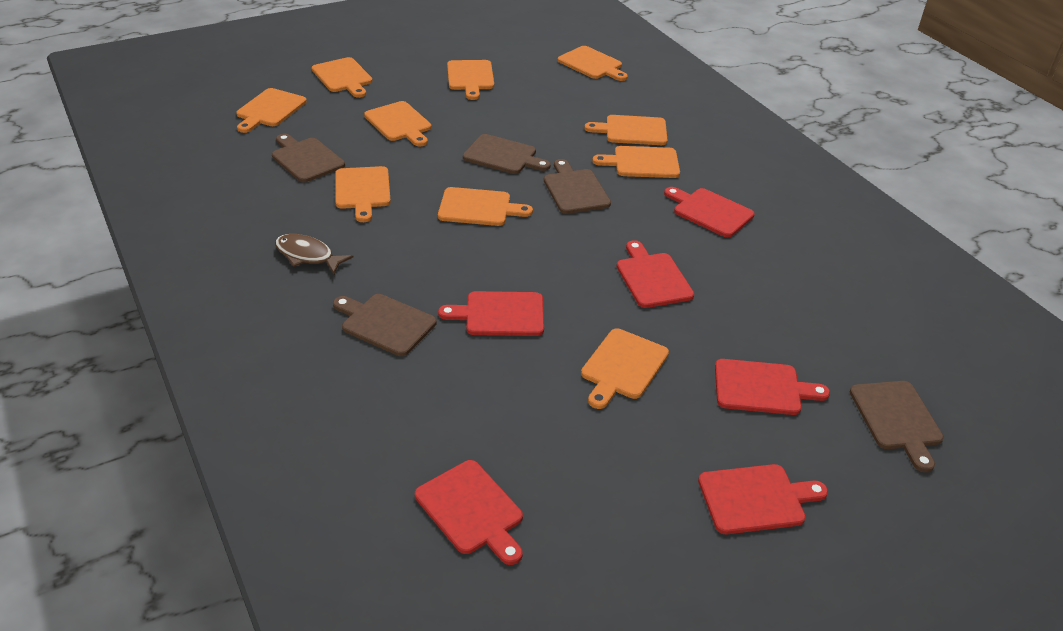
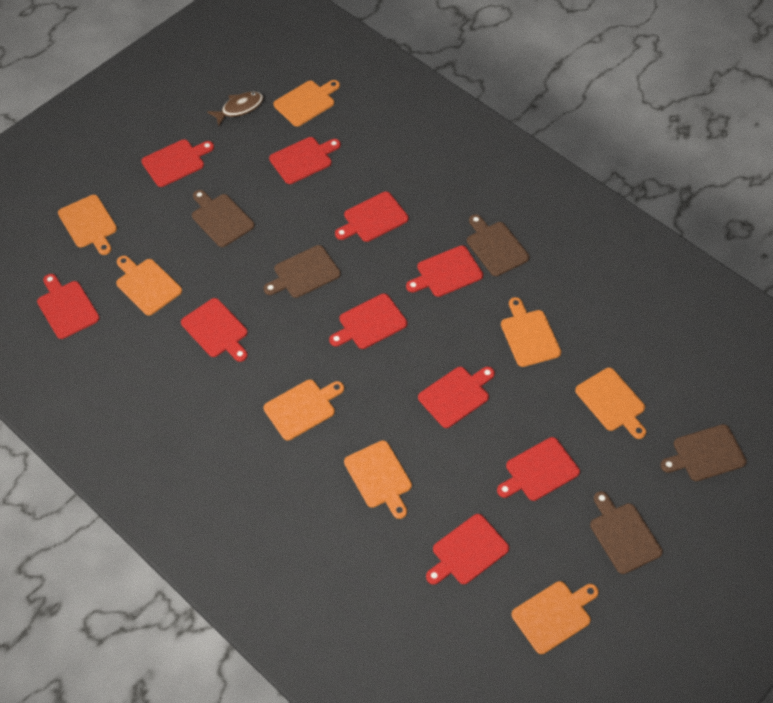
orange cutting board: [236,88,307,133] [312,57,373,98] [335,166,391,222] [364,101,431,146] [438,187,533,226] [447,60,494,100] [558,46,628,81] [581,328,669,409] [584,115,667,145] [592,146,680,178] = 10 -> [58,195,117,255] [116,256,182,316] [263,379,344,441] [273,80,340,127] [344,440,412,519] [501,297,561,367] [511,581,599,654] [575,368,646,439] = 8
red cutting board: [415,460,523,565] [438,291,544,336] [616,240,694,308] [664,187,755,237] [698,464,828,534] [715,359,830,415] = 6 -> [37,274,100,339] [141,139,214,187] [181,298,248,362] [269,137,341,184] [329,293,407,349] [335,192,409,242] [406,245,483,297] [418,367,495,428] [426,514,509,585] [497,437,580,501] = 10

